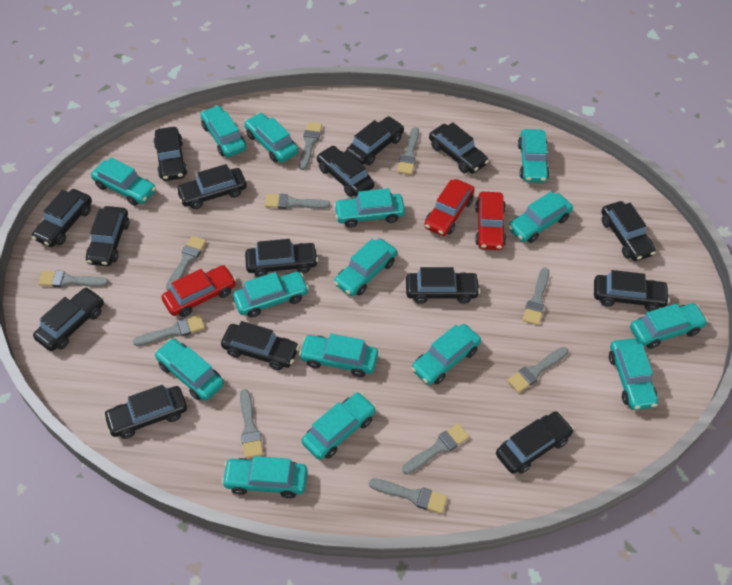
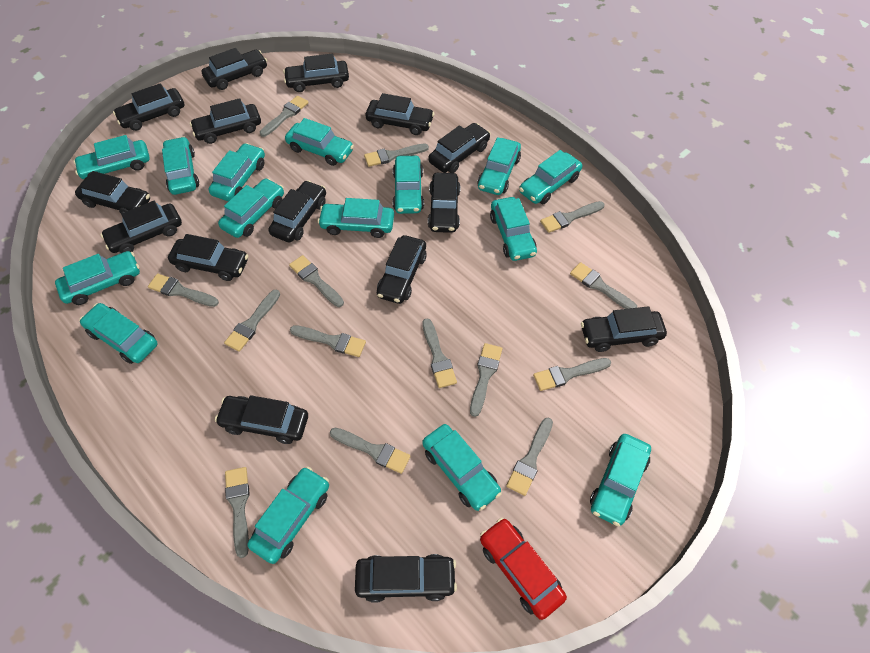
grey brush: [38,271,109,287] [133,314,205,346] [166,236,206,291] [240,389,263,458] [265,194,330,209] [299,122,322,170] [369,478,447,514] [397,127,419,175] [402,423,469,474] [507,347,568,393] [523,268,549,325] = 11 -> [148,273,219,307] [224,289,280,352] [225,467,250,558] [260,96,309,137] [289,255,344,307] [290,325,366,357] [330,428,411,474] [364,143,429,167] [422,318,457,388] [470,343,502,417] [506,418,553,496] [533,358,611,391] [540,201,605,233] [570,262,637,309] = 14
red car: [162,265,236,317] [424,179,475,236] [475,192,506,250] = 3 -> [480,518,567,620] = 1

